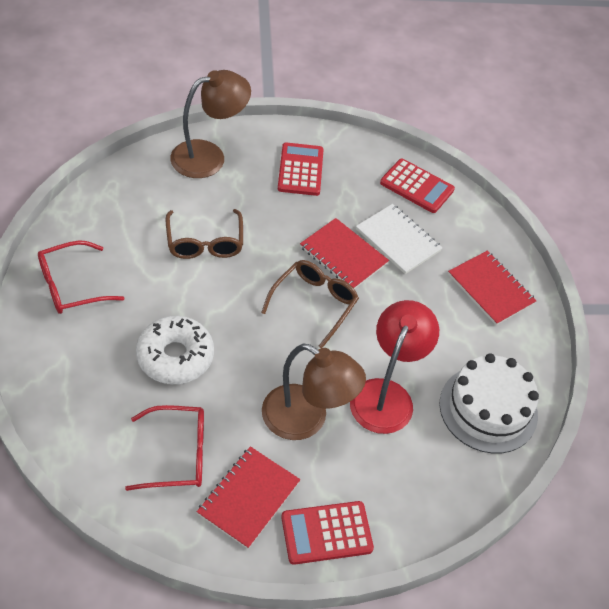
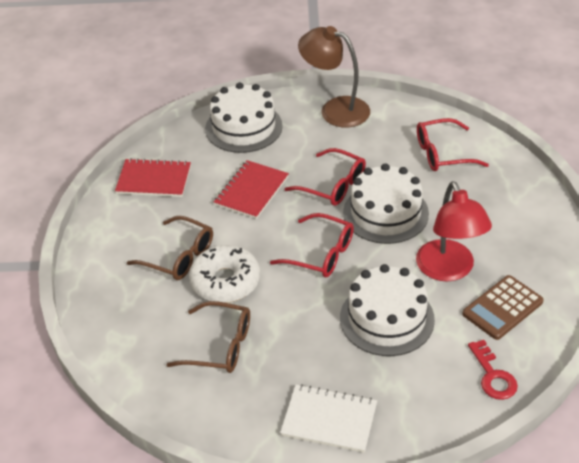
brown calculator: none = 0 -> [462,275,544,340] = 1
brown lamp: [170,70,251,178] [262,344,366,440] = 2 -> [298,26,370,127] = 1
red calculator: [278,142,324,196] [281,501,374,565] [380,159,455,213] = 3 -> none = 0
red glasses: [38,240,124,314] [125,405,204,491] = 2 -> [270,213,354,277] [285,148,366,206] [417,118,489,171] = 3
red key: none = 0 -> [468,340,518,400] = 1
red notebook: [197,446,300,549] [300,218,389,289] [448,250,536,325] = 3 -> [115,158,191,197] [214,160,289,219] = 2
white cake: [439,354,539,454] = 1 -> [205,82,283,153] [340,264,435,356] [343,163,429,244] = 3

